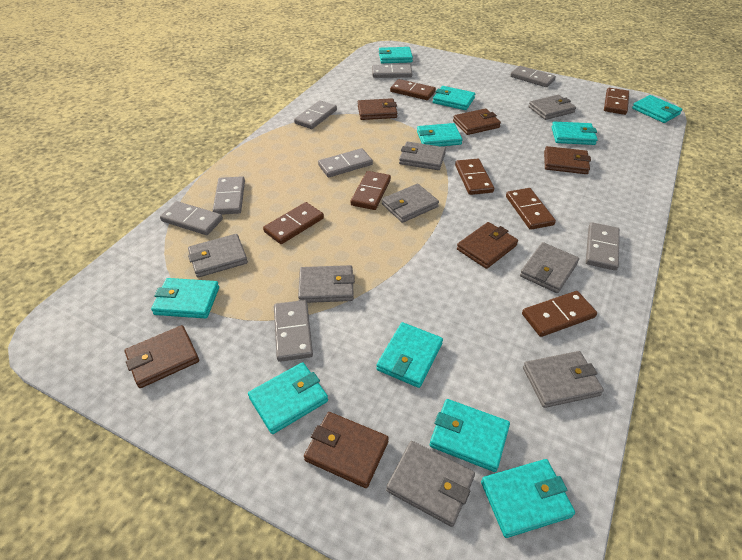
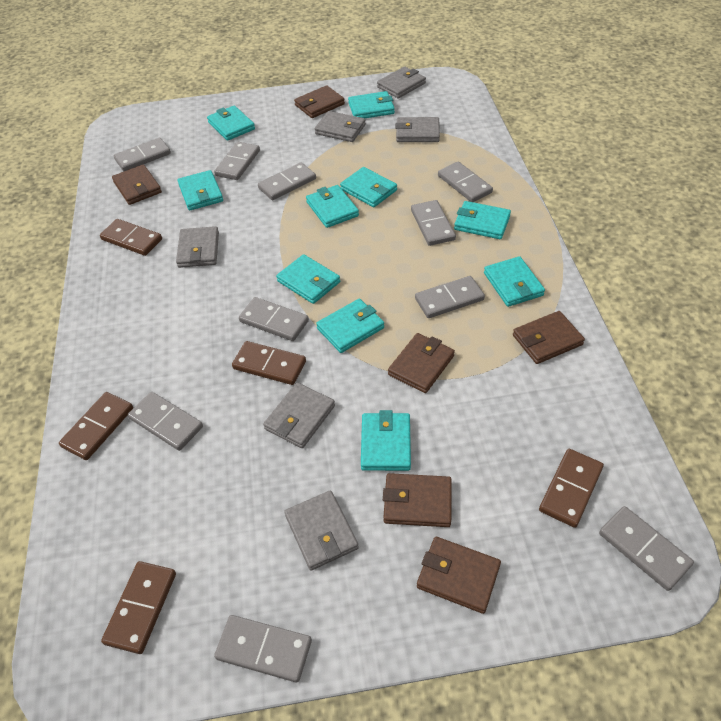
brown domino: [263,202,324,244] [351,171,391,210] [390,79,436,100] [455,159,494,195] [506,188,556,230] [522,291,597,337] [604,88,629,115] = 7 -> [59,392,133,460] [100,219,162,256] [101,561,176,654] [232,341,306,385] [539,449,604,528] = 5
grey domino: [160,201,223,235] [213,176,245,215] [274,300,313,362] [294,100,337,129] [318,148,373,178] [372,64,412,78] [510,66,556,87] [586,222,620,271] = 8 -> [114,138,171,171] [128,392,203,451] [214,142,260,180] [214,615,312,683] [239,297,309,341] [258,162,316,200] [411,200,456,246] [415,276,485,318] [438,162,493,202] [599,506,694,591] = 10
grey wallet: [188,234,248,278] [298,265,355,303] [382,184,439,223] [386,441,475,527] [399,142,446,170] [520,242,579,293] [523,351,604,408] [528,95,576,120] = 8 -> [176,226,219,268] [263,383,335,448] [284,491,359,571] [315,111,366,142] [377,66,426,98] [395,117,440,142] = 6

